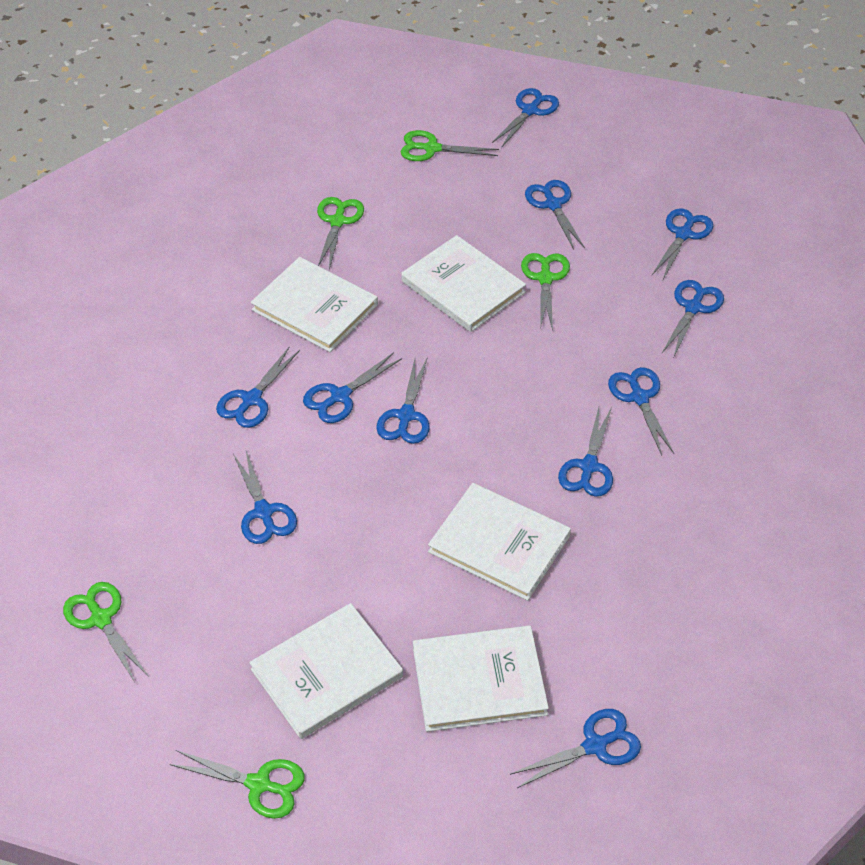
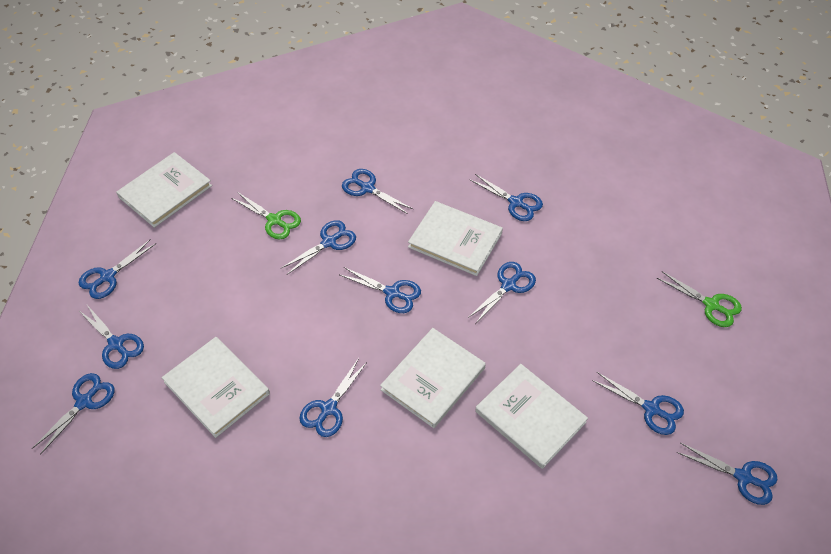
green scissors: [63,582,149,682] [170,750,305,819] [317,197,364,270] [401,130,499,161] [521,253,570,330] = 5 -> [231,192,301,239] [657,271,742,327] = 2

